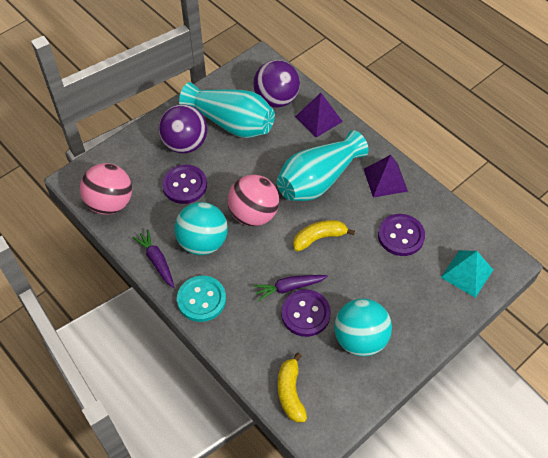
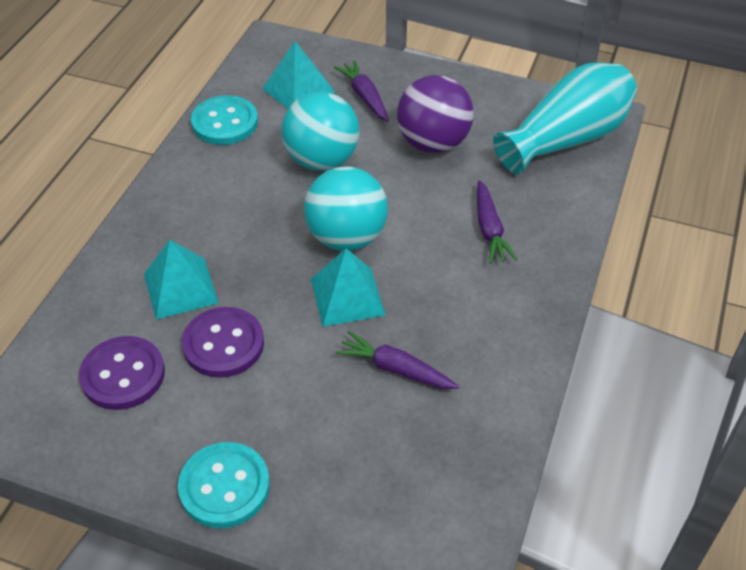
pink ball: [80,163,132,215] [228,175,279,226] = 2 -> none = 0
purple ball: [158,104,207,153] [253,60,300,107] = 2 -> [397,75,474,153] = 1
purple button: [162,165,207,204] [281,289,331,337] [378,214,425,256] = 3 -> [79,336,165,410] [182,307,264,378] = 2
purple carrot: [132,229,174,288] [253,275,328,301] = 2 -> [334,60,389,122] [336,331,459,389] [477,180,518,264] = 3
purple pyramid: [295,93,343,138] [364,155,408,197] = 2 -> none = 0
turquoise button: [177,276,226,322] = 1 -> [178,442,270,528] [191,96,258,145] = 2
turquoise pyramid: [441,250,493,298] = 1 -> [144,240,219,320] [262,41,335,109] [311,248,385,327] = 3
turquoise vase: [179,82,275,138] [277,130,369,201] = 2 -> [493,62,637,174] = 1
yellow banana: [278,353,307,422] [293,220,355,252] = 2 -> none = 0

